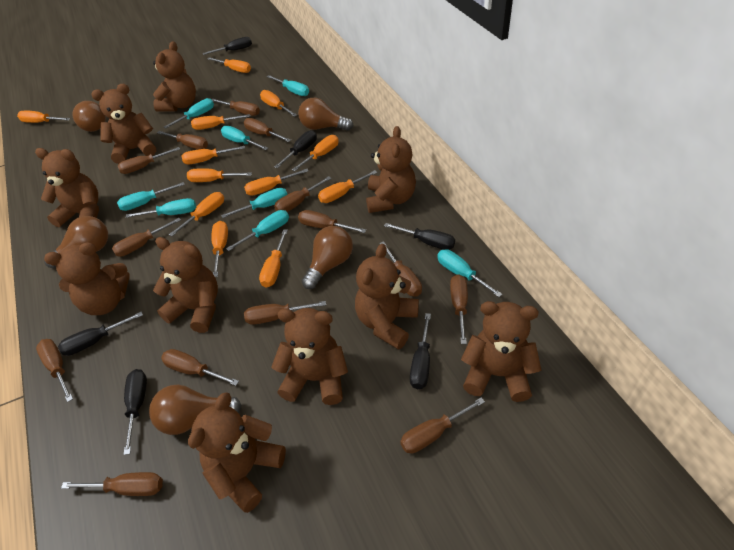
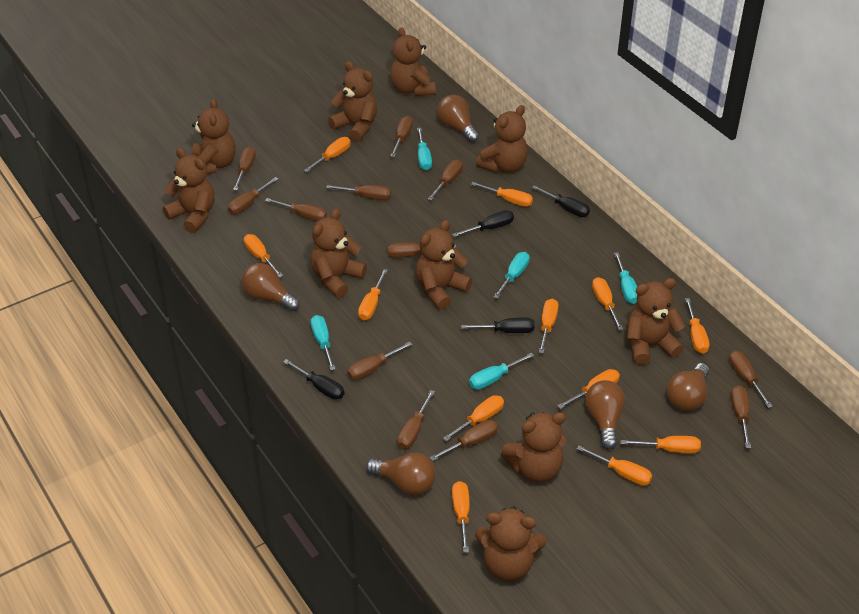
black screwdriver: [58,312,143,356] [123,369,147,455] [203,37,252,55] [274,130,317,168] [384,223,455,250] [410,313,431,389] = 6 -> [283,359,345,400] [452,210,514,237] [461,317,534,333] [532,185,590,217] = 4
brown screwdriver: [36,339,73,402] [61,472,163,496] [112,218,181,257] [118,147,180,174] [157,131,208,149] [161,349,239,386] [211,99,260,116] [244,118,291,142] [244,301,326,325] [274,176,332,212] [298,210,366,233] [379,241,422,297] [400,397,485,453] [450,274,468,344] = 14 -> [228,177,278,214] [233,147,256,191] [265,198,327,221] [326,185,391,200] [347,341,413,380] [388,242,456,258] [390,116,413,157] [397,390,435,449] [428,160,463,201] [429,420,498,461] [729,350,773,408] [731,385,751,448] = 12
turquoise screwdriver: [117,182,185,211] [126,198,196,218] [164,98,214,129] [221,126,268,150] [221,188,288,218] [226,210,289,251] [267,75,309,96] [437,249,502,297] = 8 -> [310,315,336,370] [417,128,432,170] [469,353,534,390] [493,252,530,299] [614,252,637,304] = 5

